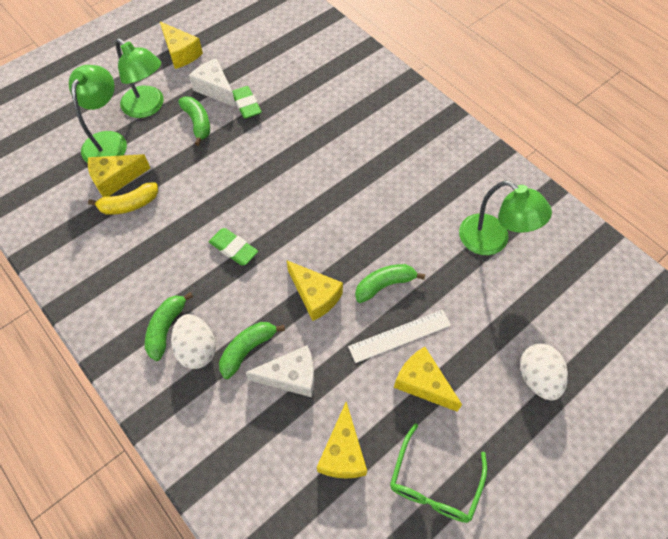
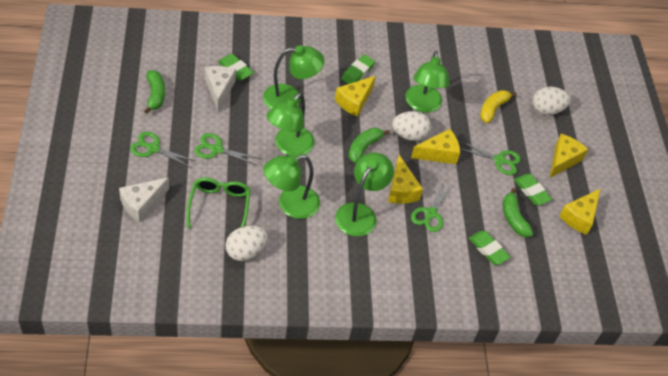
green banana: [145,292,193,361] [178,96,210,146] [219,322,285,379] [355,264,425,303] = 4 -> [144,70,165,114] [349,128,390,163] [503,188,533,237] = 3
green eraser: [209,228,258,265] [232,86,262,119] = 2 -> [218,54,254,81] [341,55,375,84] [469,231,510,265] [514,174,552,205] = 4
green lamp: [69,65,127,163] [116,38,164,118] [459,180,552,255] = 3 -> [263,45,325,109] [263,154,320,219] [267,93,314,156] [335,152,394,236] [405,51,450,113] = 5
green scissors: none = 0 -> [130,132,195,168] [194,133,261,166] [411,181,454,232] [460,141,521,175] = 4
white egg: [171,314,216,369] [520,344,568,400] = 2 -> [226,226,267,261] [392,111,431,141] [532,87,571,115] = 3
white ruler: [348,310,451,363] = 1 -> none = 0

